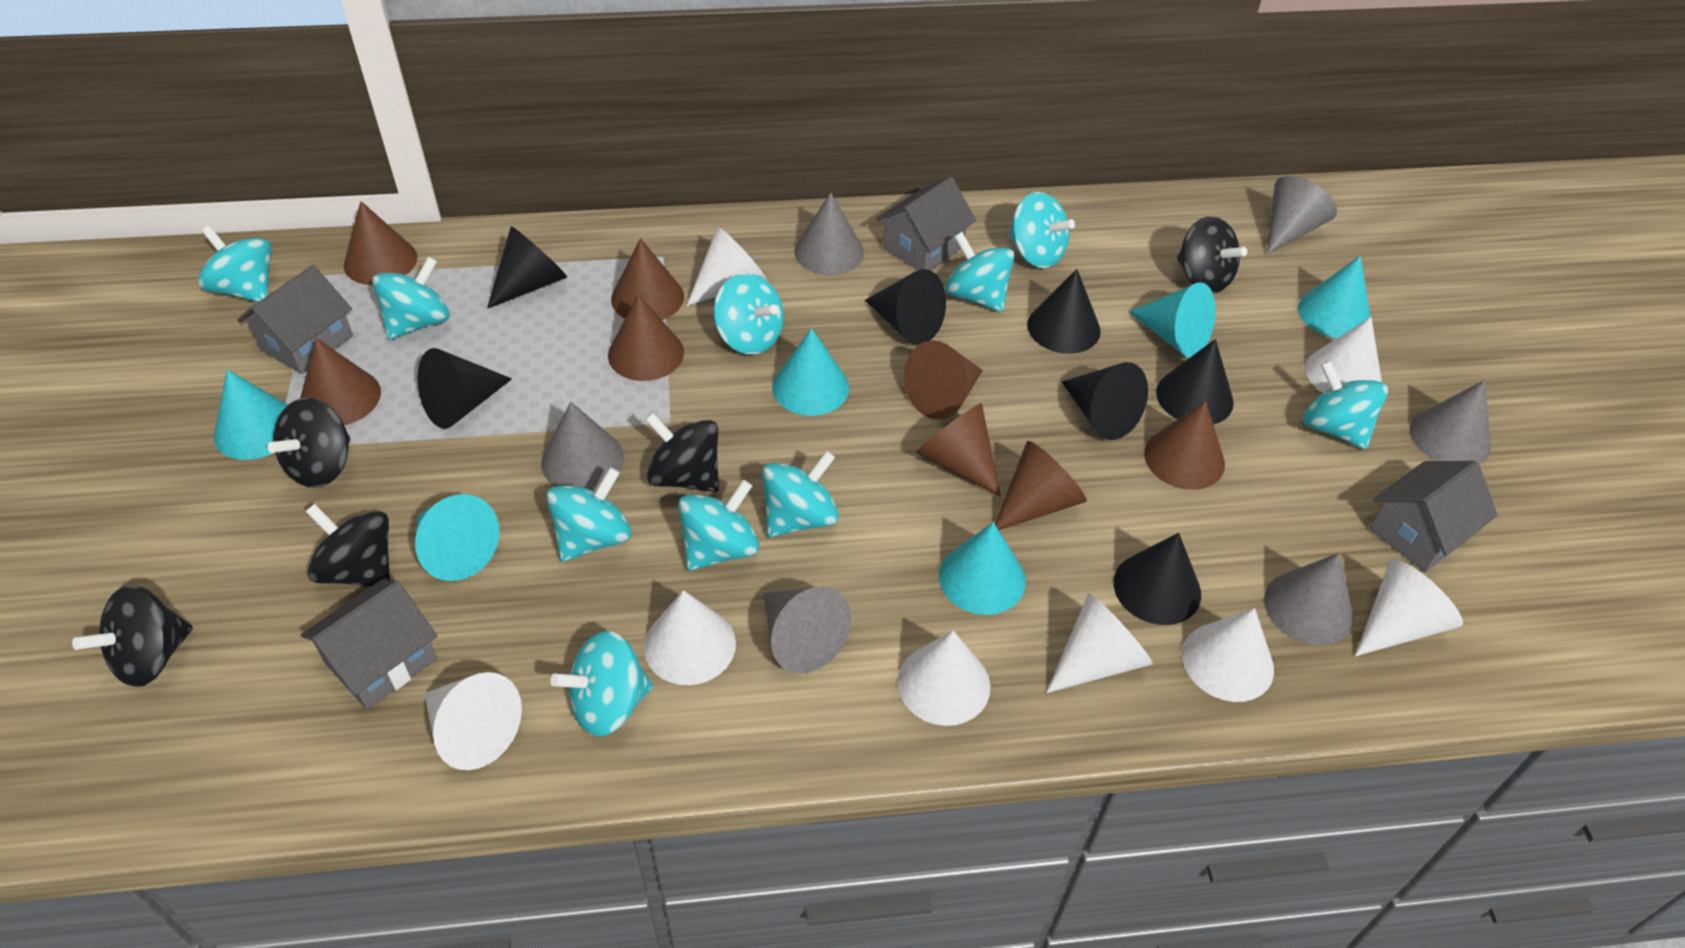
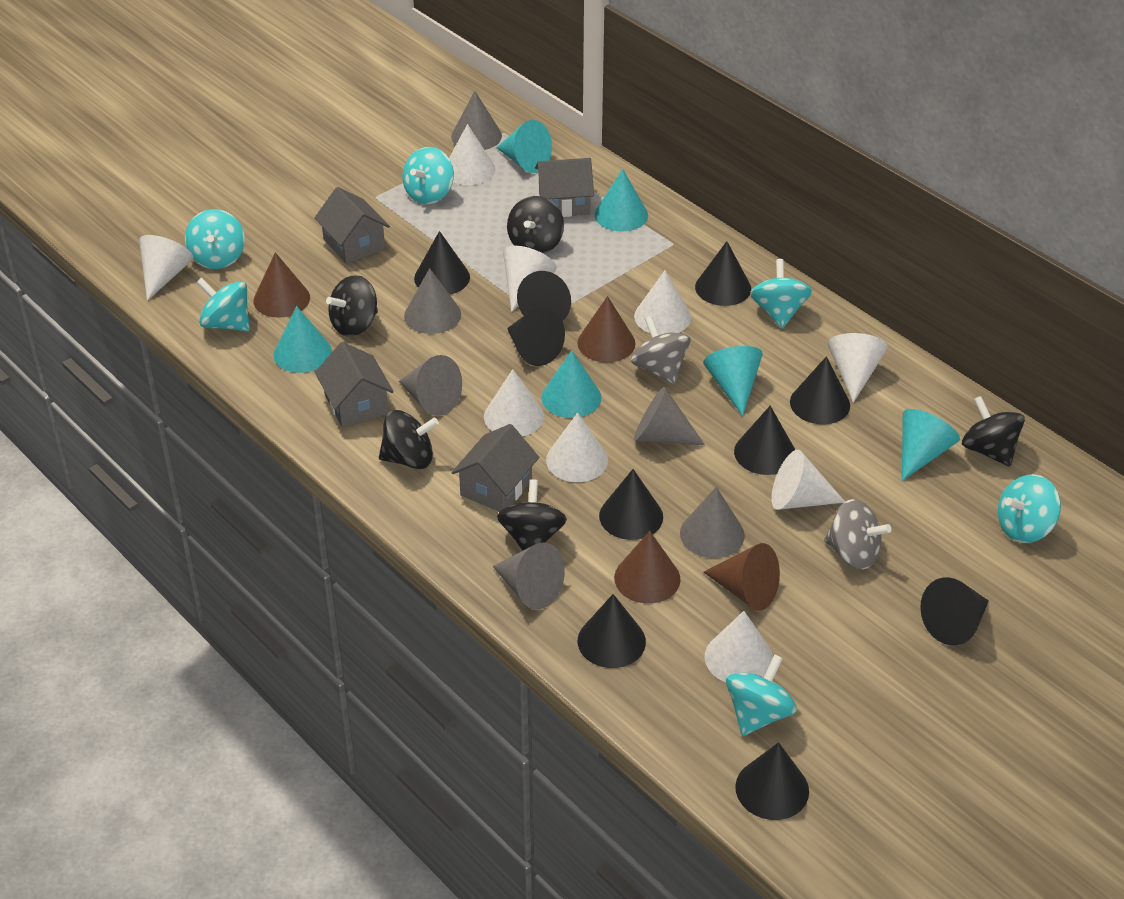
black cone: [418,348,512,429] [487,226,567,309] [865,269,946,345] [1027,269,1101,354] [1062,362,1148,440] [1114,533,1201,625] [1156,339,1234,424] = 7 -> [414,231,470,295] [507,307,565,366] [517,271,571,321] [578,594,646,668] [599,469,663,540] [695,241,751,306] [734,406,795,475] [735,742,809,820] [790,356,850,424] [920,577,989,646] = 10
brown cone: [300,338,381,425] [344,201,417,285] [608,294,684,381] [611,238,684,320] [904,340,983,419] [916,403,1001,497] [995,441,1087,530] [1144,401,1225,489] = 8 -> [253,252,310,318] [577,296,636,363] [614,531,680,603] [704,543,780,611] = 4
grey spinning top: none = 0 -> [631,316,690,385] [824,499,891,569] = 2
turquoise spinning top: [198,226,272,302] [372,256,449,340] [546,467,631,562] [551,631,653,736] [678,480,759,571] [713,273,784,355] [762,451,839,537] [945,232,1015,312] [1009,192,1075,268] [1303,360,1388,449] = 10 -> [185,209,245,269] [196,278,250,331] [403,147,454,204] [726,654,797,736] [750,259,812,328] [998,474,1061,543] = 6
white cone: [424,672,522,770] [644,590,736,685] [687,227,767,306] [897,631,990,726] [1046,593,1153,693] [1182,608,1274,702] [1305,317,1382,393] [1355,559,1463,656] = 8 -> [139,235,193,301] [449,124,495,185] [484,369,544,437] [503,246,557,312] [546,413,608,482] [634,270,691,335] [705,611,773,682] [771,449,845,510] [828,333,888,403] = 9

